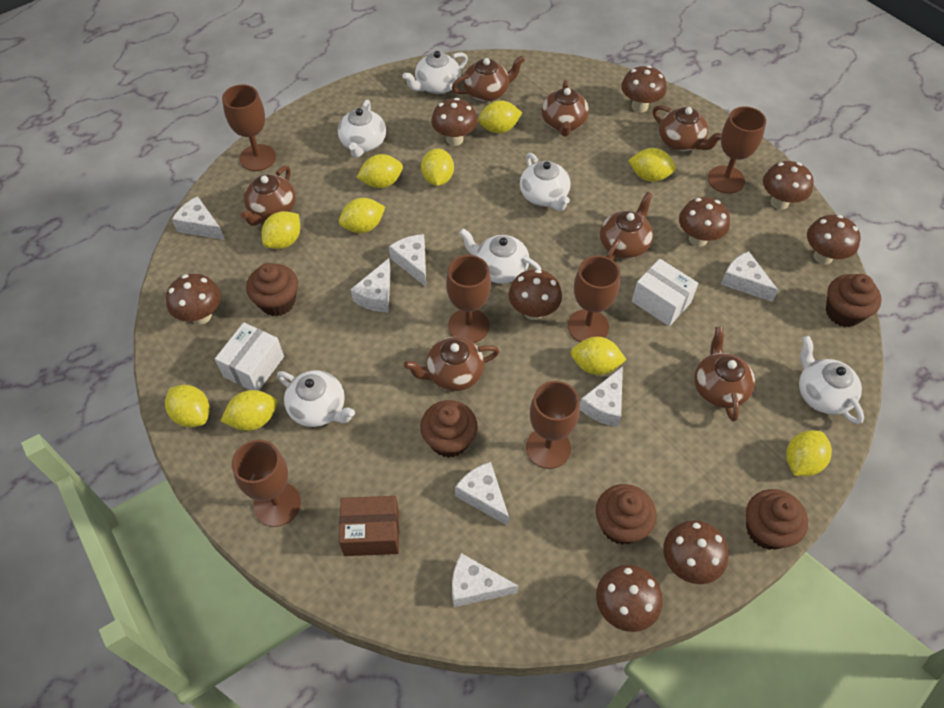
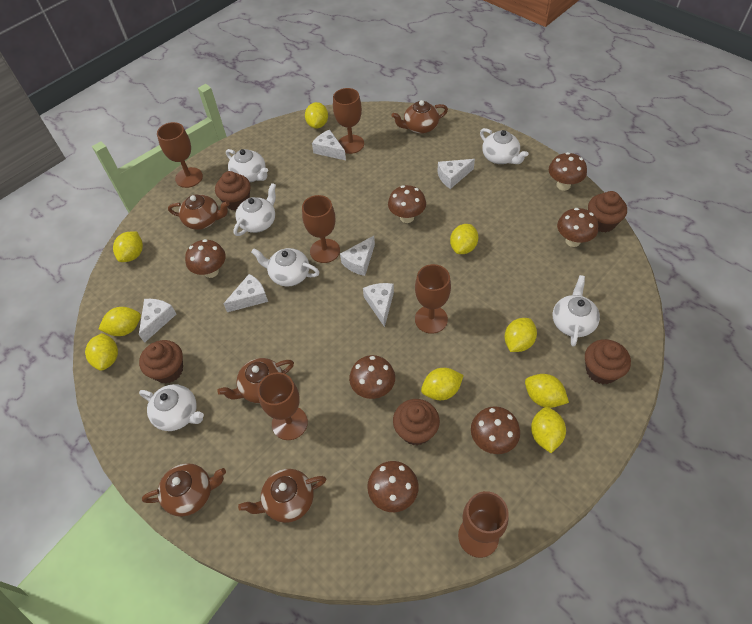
brown box: [339,496,399,556] = 1 -> none = 0
brown mushroom: [166,274,221,324] [431,98,478,146] [509,269,562,320] [596,565,663,632] [621,66,667,113] [663,520,728,584] [679,197,730,247] [763,161,814,210] [807,215,860,264] = 9 -> [185,239,226,278] [349,355,395,399] [367,461,419,512] [388,185,426,223] [471,406,520,454] [549,152,587,191] [557,208,598,247] = 7
brown teapot: [240,166,296,226] [404,337,500,391] [452,55,525,101] [541,80,589,137] [600,192,653,260] [653,105,722,151] [694,327,755,421] = 7 -> [142,463,226,517] [168,194,230,230] [217,358,294,403] [238,469,326,523] [391,100,448,134] = 5
white box: [215,323,284,391] [632,259,698,326] = 2 -> none = 0
white cheese: [172,196,225,240] [351,258,391,312] [389,234,426,287] [452,553,518,607] [455,462,509,526] [580,366,623,427] [721,251,778,302] = 7 -> [139,299,176,343] [224,274,268,312] [312,130,346,161] [340,236,375,276] [363,283,394,327] [437,159,475,189] = 6
yellow lemon: [165,385,210,427] [221,390,277,431] [262,211,300,249] [339,198,385,233] [356,154,403,188] [421,148,454,186] [478,100,522,133] [571,337,626,375] [628,148,676,182] [786,430,832,476] = 10 -> [85,333,118,371] [99,307,141,336] [113,232,143,262] [305,102,328,129] [421,368,464,400] [450,224,478,254] [504,318,537,352] [525,374,569,408] [531,407,566,453] = 9

